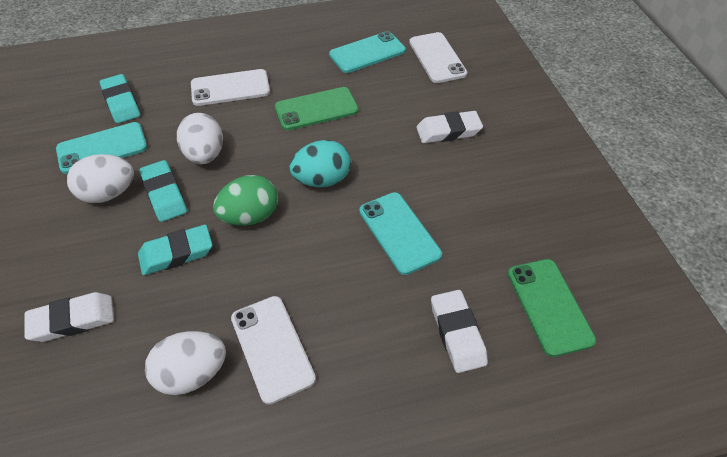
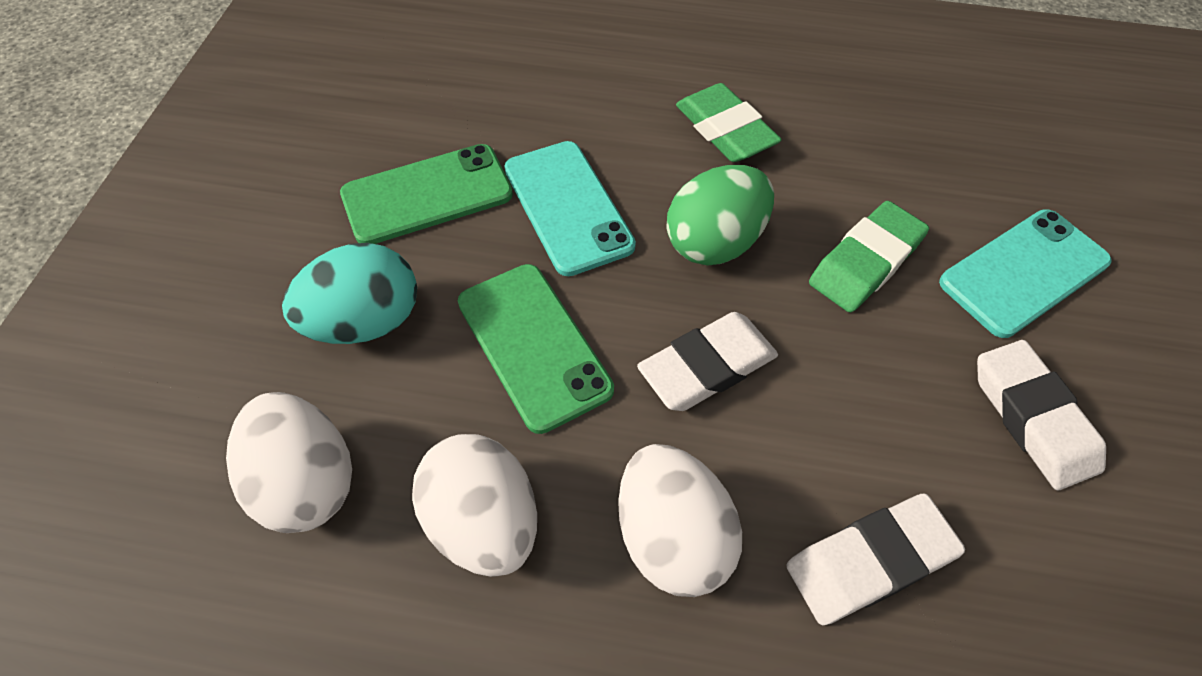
green eraser: none = 0 -> [676,83,782,162] [809,201,929,312] = 2
turquoise eraser: [100,74,140,123] [138,225,213,275] [139,160,187,222] = 3 -> none = 0
turquoise phone: [56,122,147,174] [329,31,406,73] [359,192,442,275] = 3 -> [505,141,636,276] [939,210,1112,338] = 2
white phone: [191,69,270,106] [231,296,316,405] [409,32,467,83] = 3 -> none = 0

